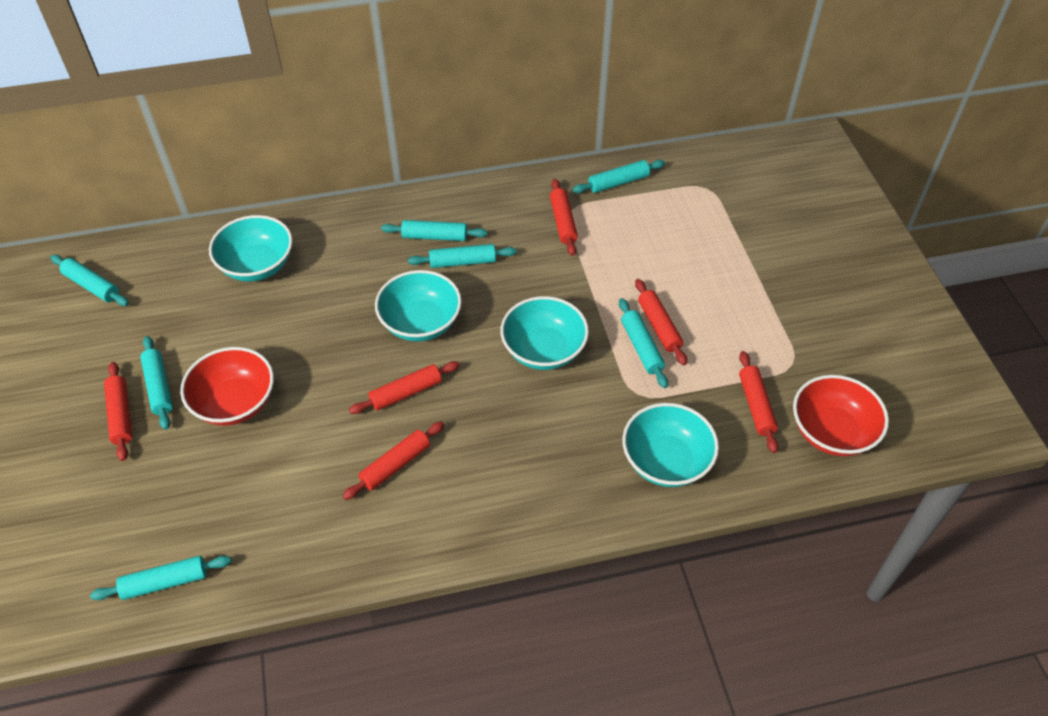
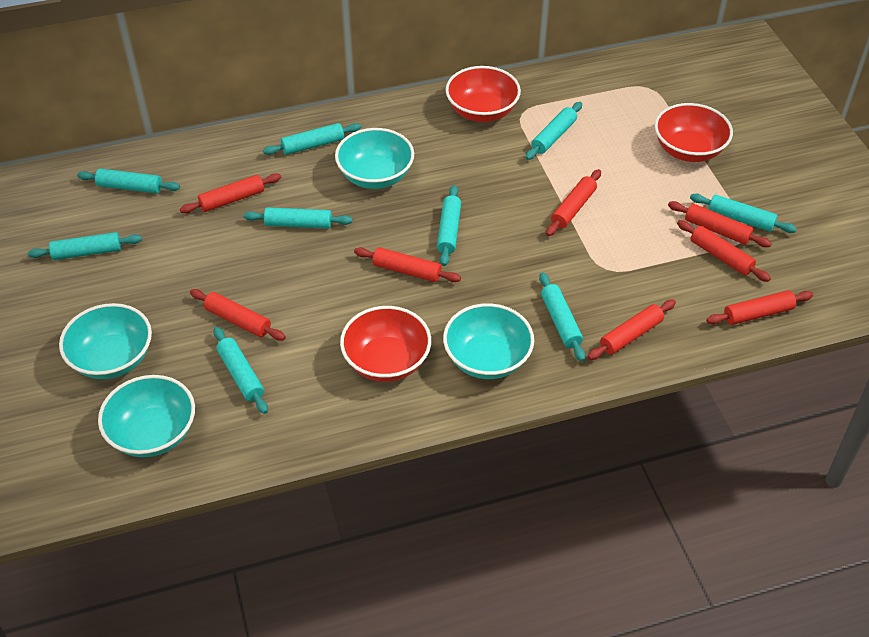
red bowl: [180,347,274,426] [793,375,889,456] = 2 -> [340,306,431,382] [446,66,521,122] [655,103,733,162] = 3
red rolling pin: [104,362,132,461] [343,421,444,500] [349,361,460,414] [550,179,578,256] [635,279,687,365] [739,351,778,453] = 6 -> [180,173,281,213] [190,289,286,341] [354,247,461,282] [546,169,601,236] [587,300,676,360] [668,201,772,247] [677,220,771,282] [706,290,813,325] = 8
turquoise rolling pin: [51,255,129,306] [90,556,232,600] [140,336,173,430] [381,220,487,241] [408,244,517,268] [573,160,665,193] [619,298,668,388] = 7 -> [28,232,142,260] [77,169,180,193] [213,327,268,414] [244,207,352,229] [263,123,361,155] [437,185,461,266] [525,102,582,160] [539,272,585,362] [690,194,797,233] = 9

